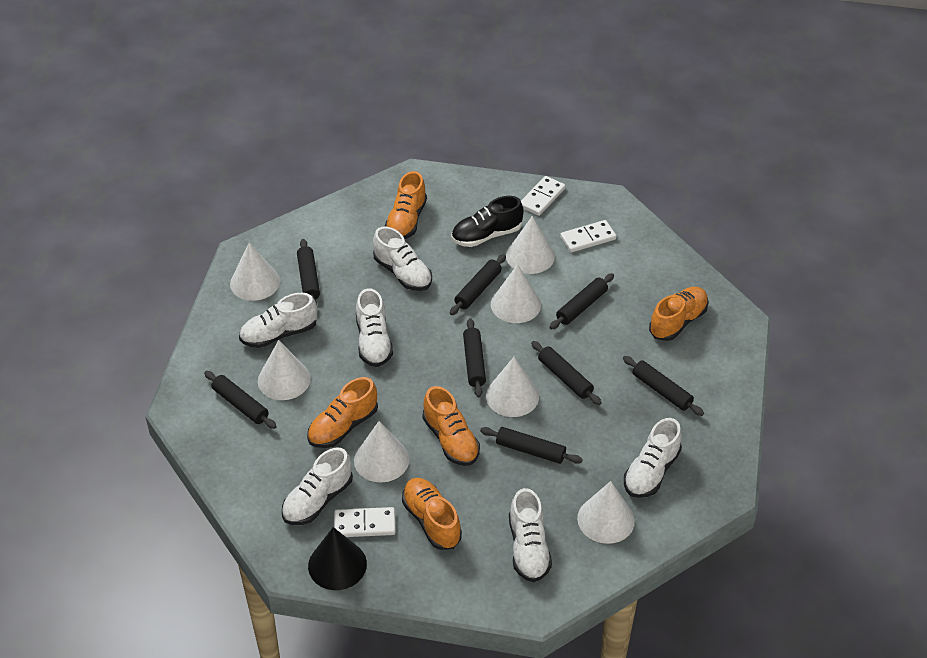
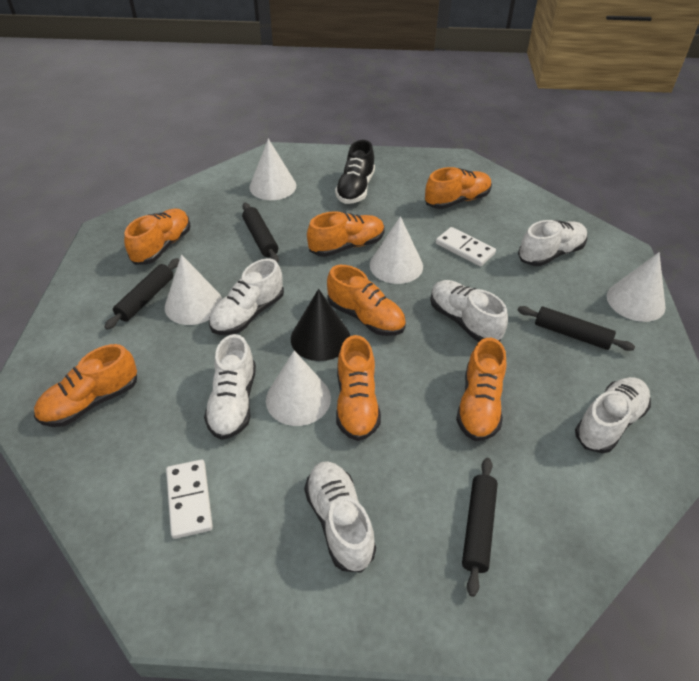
black rolling pin: [204,371,277,429] [297,239,320,305] [450,254,506,315] [463,318,486,397] [480,427,583,464] [531,341,602,405] [549,273,614,330] [623,356,704,416] = 8 -> [104,258,179,330] [242,203,279,263] [462,458,498,597] [518,306,635,351] = 4
orange shoe: [307,377,378,448] [385,171,427,239] [402,478,462,550] [422,386,480,466] [649,287,709,341] = 5 -> [34,344,137,427] [124,208,191,265] [307,211,385,257] [327,265,406,336] [336,335,381,441] [425,167,492,209] [456,338,507,441] = 7
white cone: [230,243,280,301] [258,340,311,400] [354,421,409,483] [486,357,539,417] [491,264,541,323] [506,216,555,274] [577,481,635,544] = 7 -> [165,255,222,325] [249,139,296,200] [266,351,331,426] [370,216,423,284] [607,252,666,322] = 5
white domino: [334,507,396,537] [521,176,565,216] [560,220,616,252] = 3 -> [166,459,213,539] [436,227,496,266] = 2

